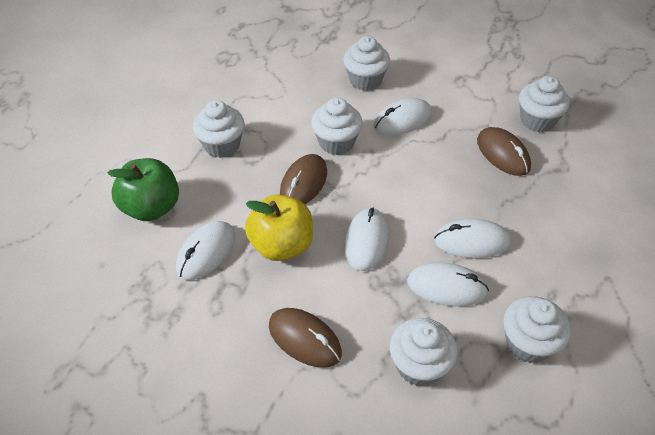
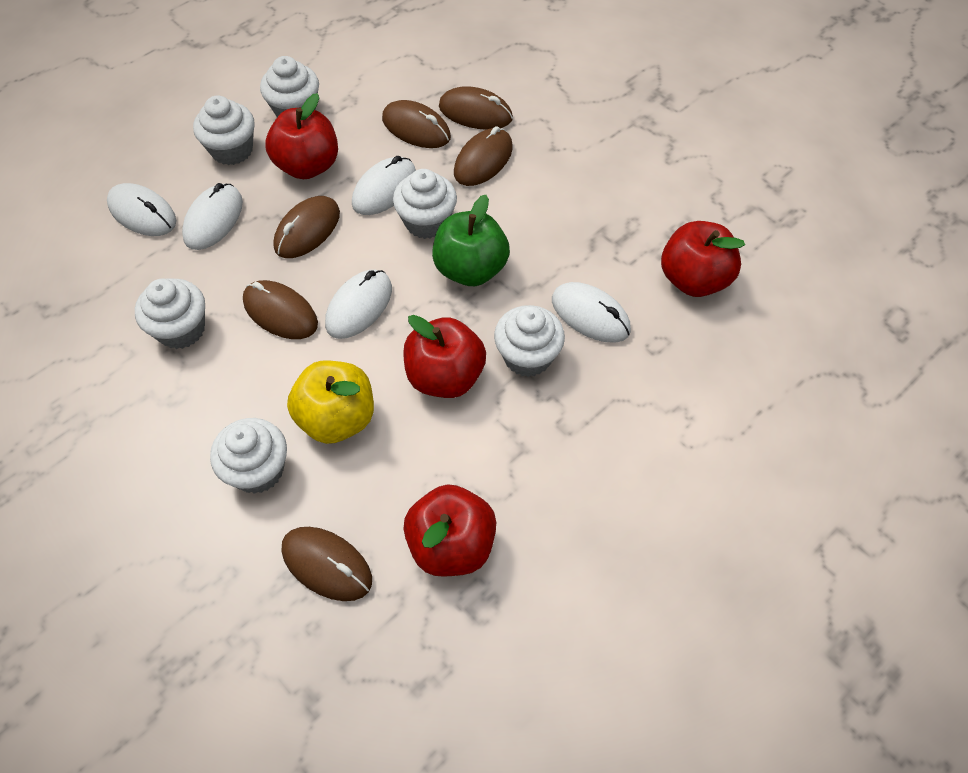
brown mouse: [269,308,342,368] [280,154,327,204] [477,127,531,176] = 3 -> [243,280,318,339] [273,196,340,258] [282,527,372,601] [382,100,451,148] [439,86,513,130] [454,126,513,186] = 6
red apple: none = 0 -> [265,93,338,179] [403,315,486,398] [403,484,496,577] [661,221,745,297] = 4

